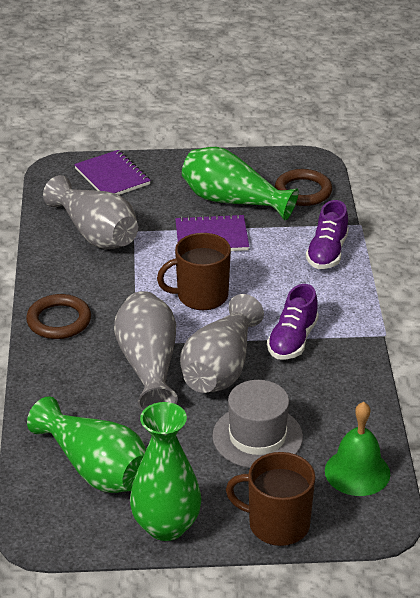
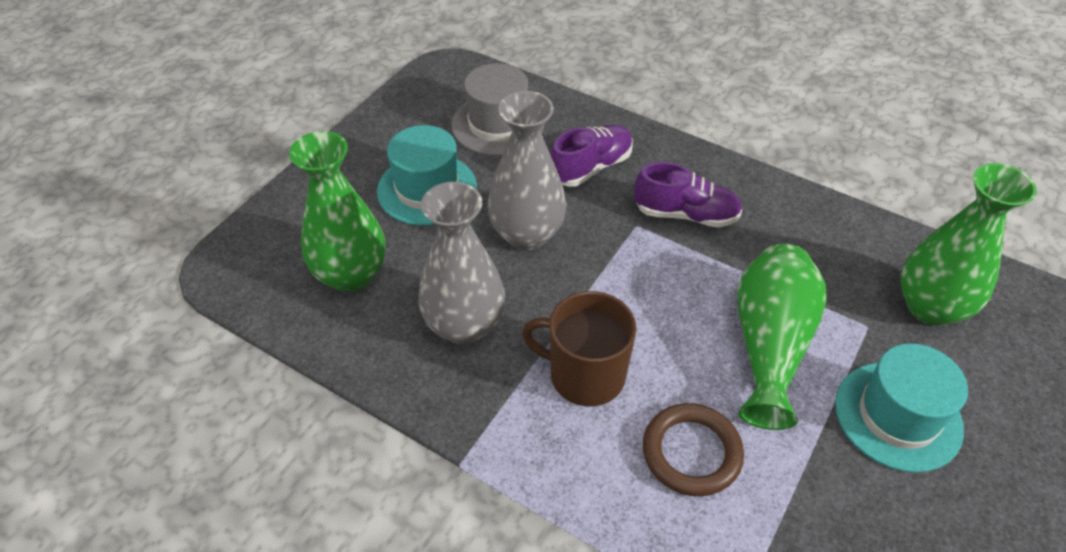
brown mug: [157,233,231,310] [226,452,315,546] = 2 -> [522,291,637,406] = 1
brown ring: [26,294,91,339] [275,169,332,206] = 2 -> [643,403,744,496] = 1
green bell: [325,402,390,496] = 1 -> none = 0
grey vase: [43,175,138,249] [114,291,178,411] [180,294,264,393] = 3 -> [418,182,505,345] [487,91,566,250] = 2
purple notebook: [74,150,151,195] [175,214,249,251] = 2 -> none = 0
turquoise hat: none = 0 -> [377,125,477,225] [835,343,968,472] = 2

